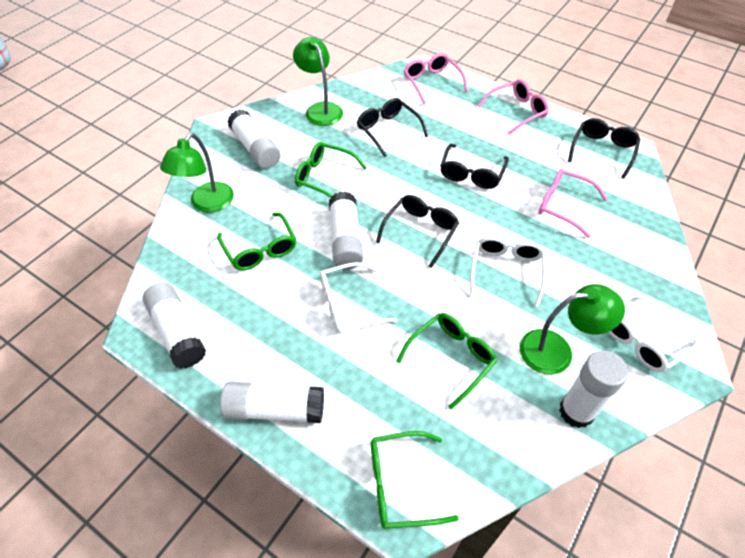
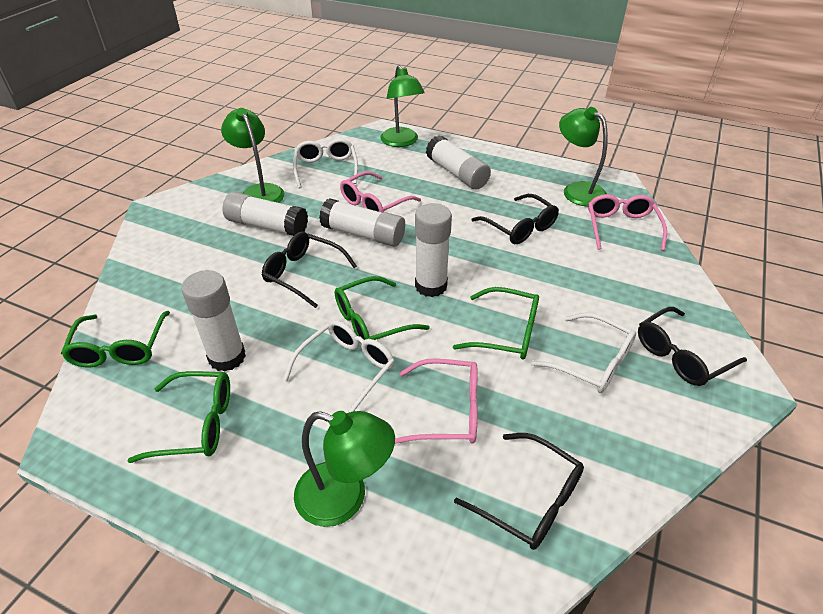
green lamp: [160,133,234,212] [293,37,343,126] [519,284,625,375] = 3 -> [221,108,284,203] [294,411,395,527] [380,65,425,147] [559,107,608,207] = 4

